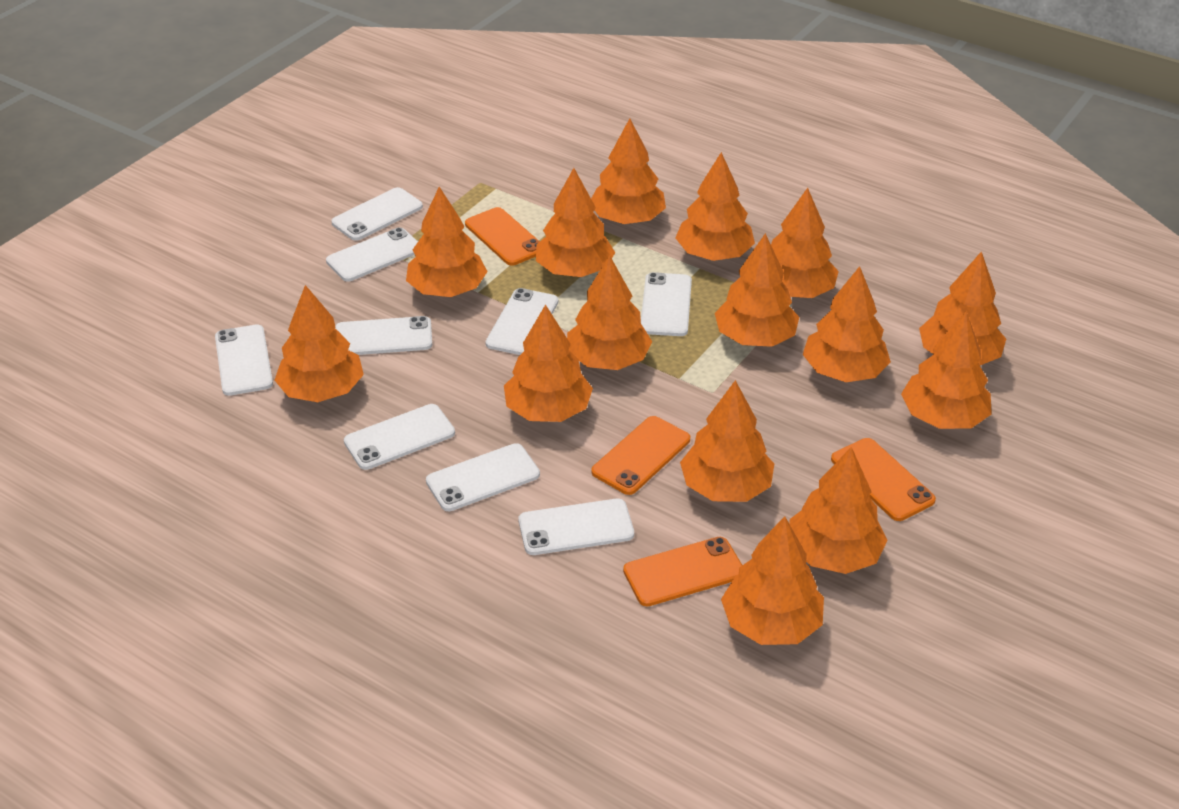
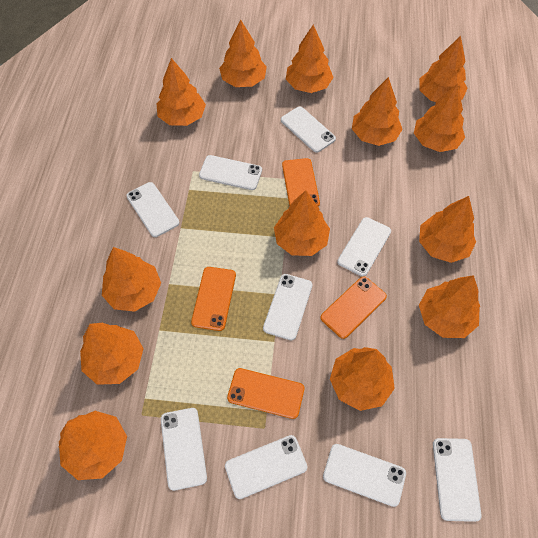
orange tree: [274,285,364,402] [406,187,488,297] [504,304,593,422] [536,168,615,277] [567,255,652,370] [591,118,666,224] [675,152,755,261] [680,380,774,502] [715,233,799,347] [721,516,824,645] [771,188,839,298] [790,447,888,574] [803,266,891,382] [901,311,992,429] [919,251,1006,365] = 15 -> [59,411,127,480] [80,323,144,385] [102,247,161,312] [157,58,206,126] [219,19,267,87] [274,190,330,256] [286,25,334,93] [330,347,395,411] [352,77,403,146] [414,84,465,152] [419,36,468,102] [419,196,476,263] [419,275,480,338] = 13

